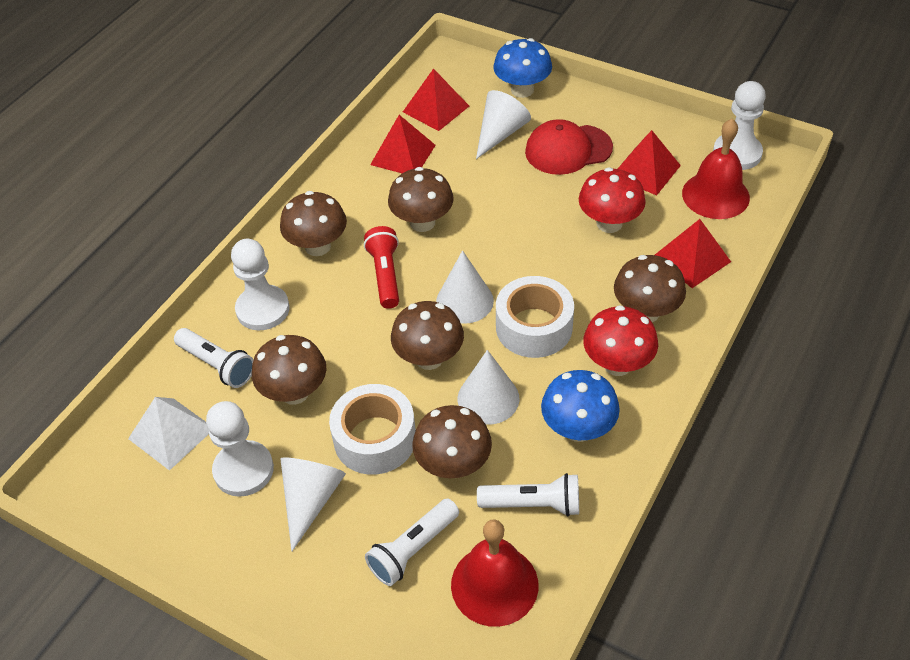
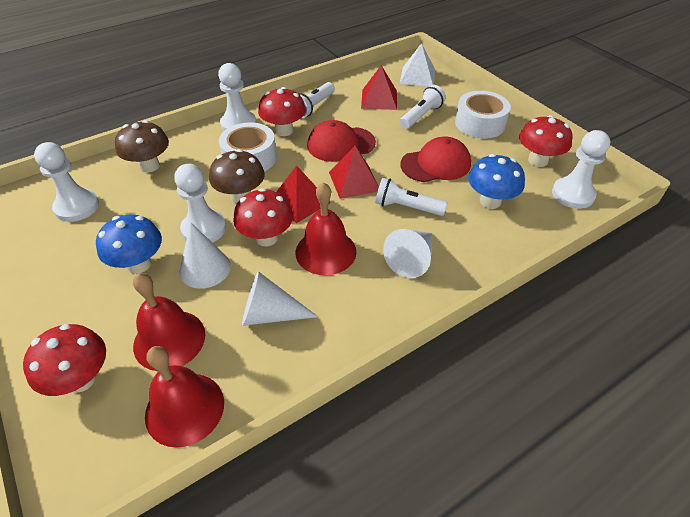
brown mushroom: [252,335,327,405] [280,191,347,256] [388,167,454,232] [391,301,464,370] [412,405,492,478] [614,255,686,322] = 6 -> [115,120,169,173] [209,149,265,204] = 2
red bell: [451,519,538,627] [682,119,750,219] = 2 -> [133,273,205,371] [145,346,224,448] [296,182,357,275] = 3
red cap: [525,119,613,175] = 1 -> [307,120,376,162] [400,136,471,182] = 2
red flashlight: [364,226,399,309] = 1 -> none = 0
red mushroom: [579,167,646,233] [583,305,658,376] = 2 -> [23,324,106,396] [233,188,293,246] [258,87,306,136] [519,115,573,167] = 4
red pyramid: [370,115,436,173] [403,68,469,131] [618,130,681,196] [655,219,731,288] = 4 -> [276,166,331,223] [329,146,379,199] [361,65,397,110] = 3
white cone: [280,457,346,552] [436,250,494,324] [458,350,519,425] [476,90,531,159] = 4 -> [179,222,231,289] [242,271,318,326] [383,229,433,278] = 3
white pawn: [206,401,274,497] [231,239,290,330] [713,81,766,170] = 3 -> [34,142,99,222] [174,164,226,243] [218,63,257,131] [552,130,610,209] = 4

